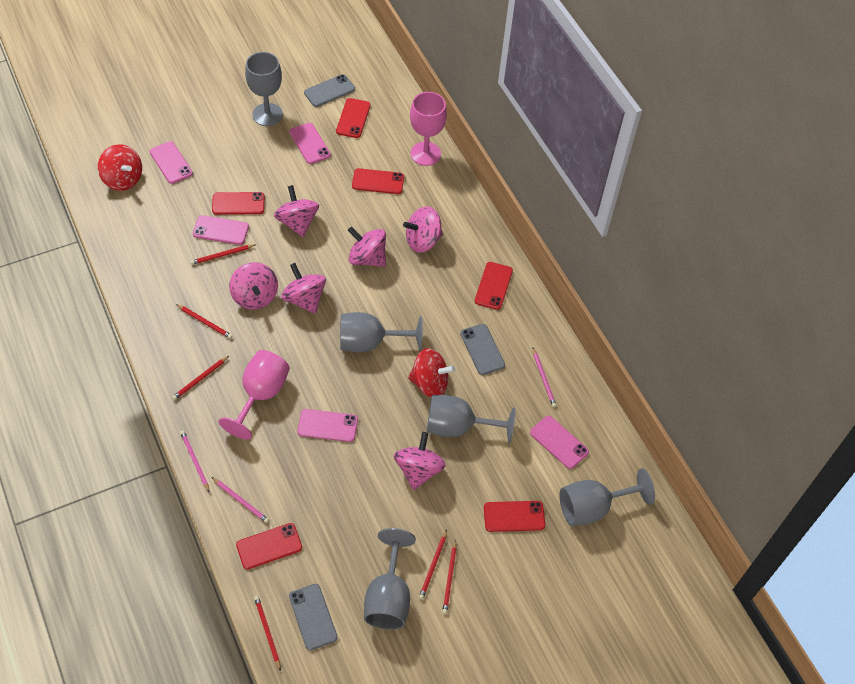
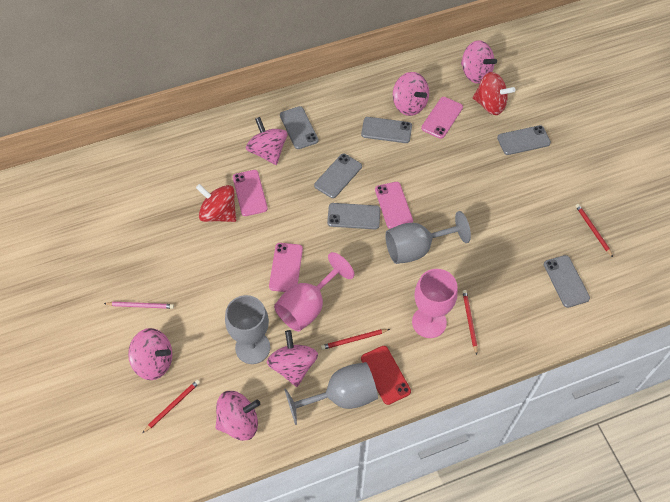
grey goblet: [245,52,283,126] [340,312,423,352] [364,528,416,630] [427,395,515,443] [559,468,655,526] = 5 -> [225,295,270,364] [284,362,378,425] [385,211,471,264] = 3
grey phone: [289,584,337,651] [304,74,355,107] [460,324,505,375] = 3 -> [280,106,319,149] [314,154,362,198] [327,203,380,229] [361,117,412,143] [497,125,551,155] [544,255,590,308] = 6
pink pencil: [180,431,210,493] [212,477,269,523] [533,348,557,408] = 3 -> [104,302,174,309] = 1
pink phone: [150,141,193,184] [193,215,249,245] [289,123,331,164] [297,409,358,442] [530,416,589,469] = 5 -> [233,170,268,216] [269,243,303,292] [375,182,413,229] [421,97,463,139] = 4
red pencil: [172,356,229,400] [176,304,233,339] [190,244,255,265] [254,596,281,671] [419,530,447,600] [442,539,457,614] = 6 -> [143,380,200,433] [321,329,390,350] [462,290,478,355] [575,204,613,257] = 4
red phone: [212,192,265,215] [236,523,302,570] [336,98,371,138] [352,168,404,194] [475,262,513,310] [484,501,545,532] = 6 -> [361,346,411,405] = 1

